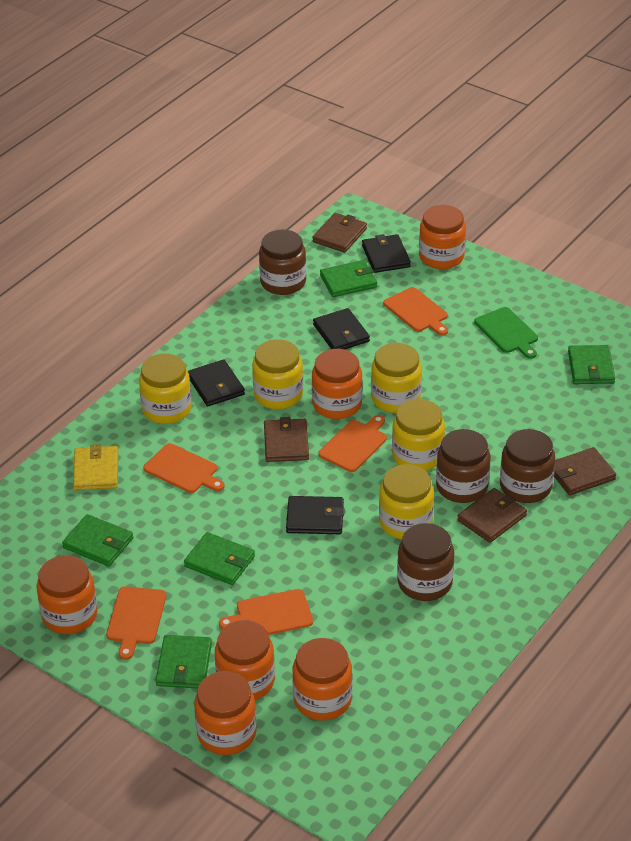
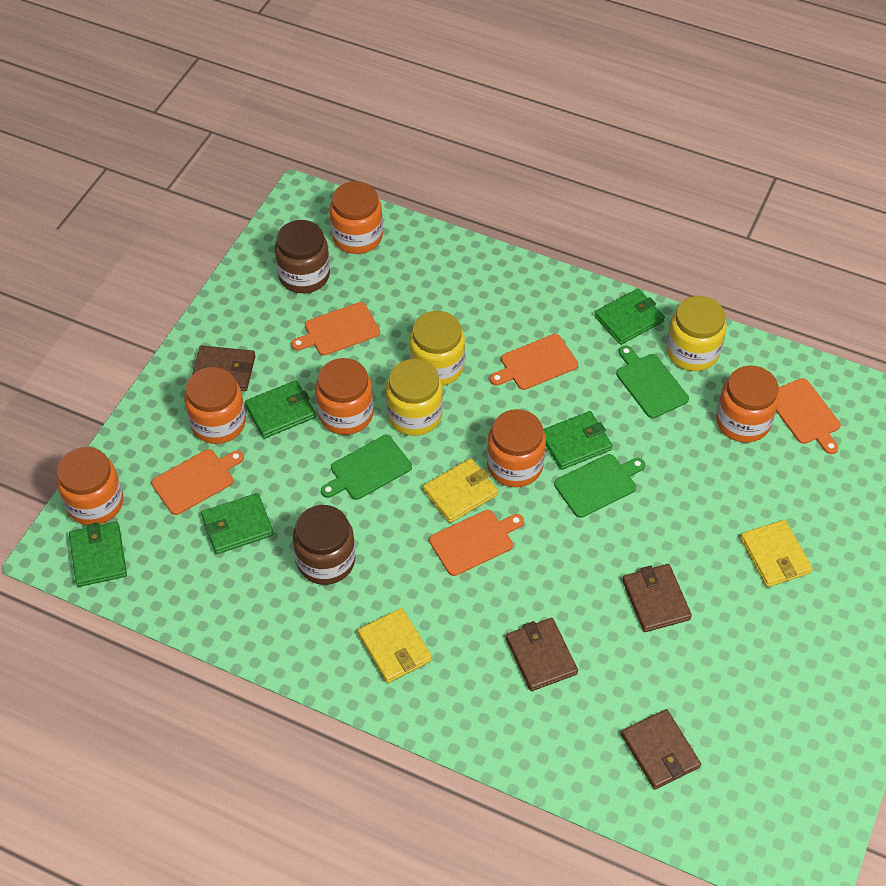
black wallet: [188,359,245,406] [286,496,345,534] [313,308,370,349] [362,234,411,273] = 4 -> none = 0
brown jar: [259,229,306,295] [397,523,454,601] [436,429,490,503] [500,429,555,503] = 4 -> [275,220,330,293] [293,505,355,585] = 2
green cutting board: [474,307,538,359] = 1 -> [321,435,412,500] [554,454,645,518] [616,345,689,419] = 3
yellow jar: [139,353,192,424] [252,339,303,409] [371,343,422,413] [379,464,434,539] [392,399,445,471] = 5 -> [386,359,443,436] [409,311,465,386] [666,296,727,371] = 3
yellow wallet: [73,444,118,491] = 1 -> [358,608,432,683] [423,458,498,523] [740,520,813,587] = 3

